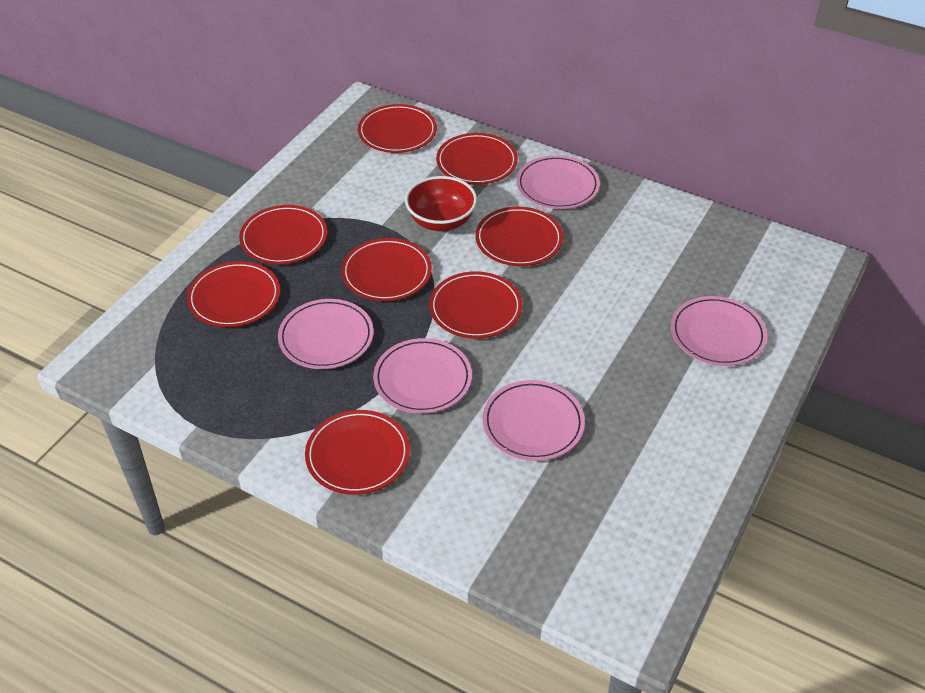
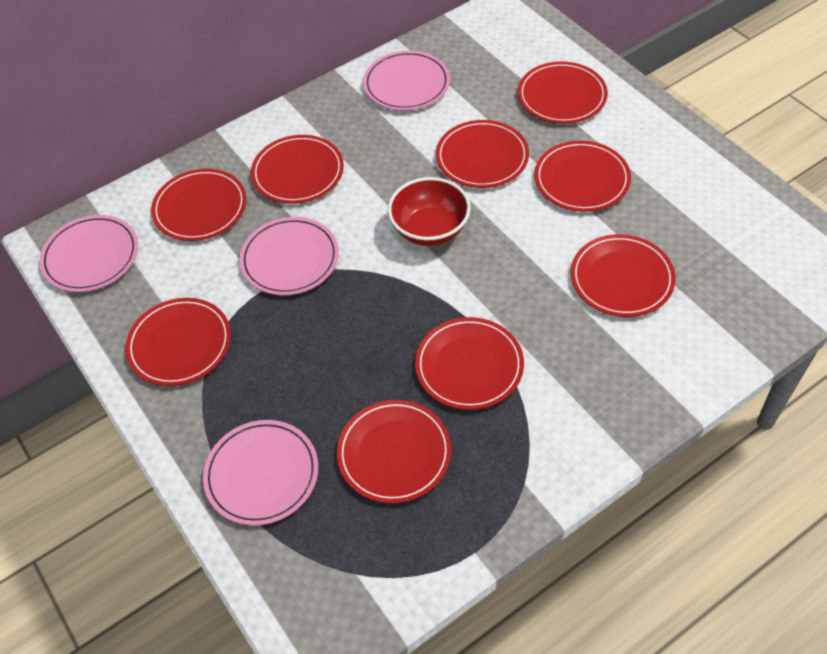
pink plate: [278,299,374,369] [373,338,472,414] [483,380,585,461] [516,155,600,209] [671,296,767,366] = 5 -> [39,215,138,292] [203,420,318,526] [239,217,339,295] [363,50,450,111] = 4
red plate: [187,261,280,327] [239,205,328,264] [305,410,410,495] [341,238,432,301] [358,104,437,153] [429,271,522,339] [436,133,518,185] [475,207,563,266] = 8 -> [125,298,231,386] [151,169,246,241] [251,135,344,204] [337,400,451,503] [415,317,524,410] [436,120,529,188] [518,61,608,124] [534,141,631,212] [571,234,676,317] = 9

